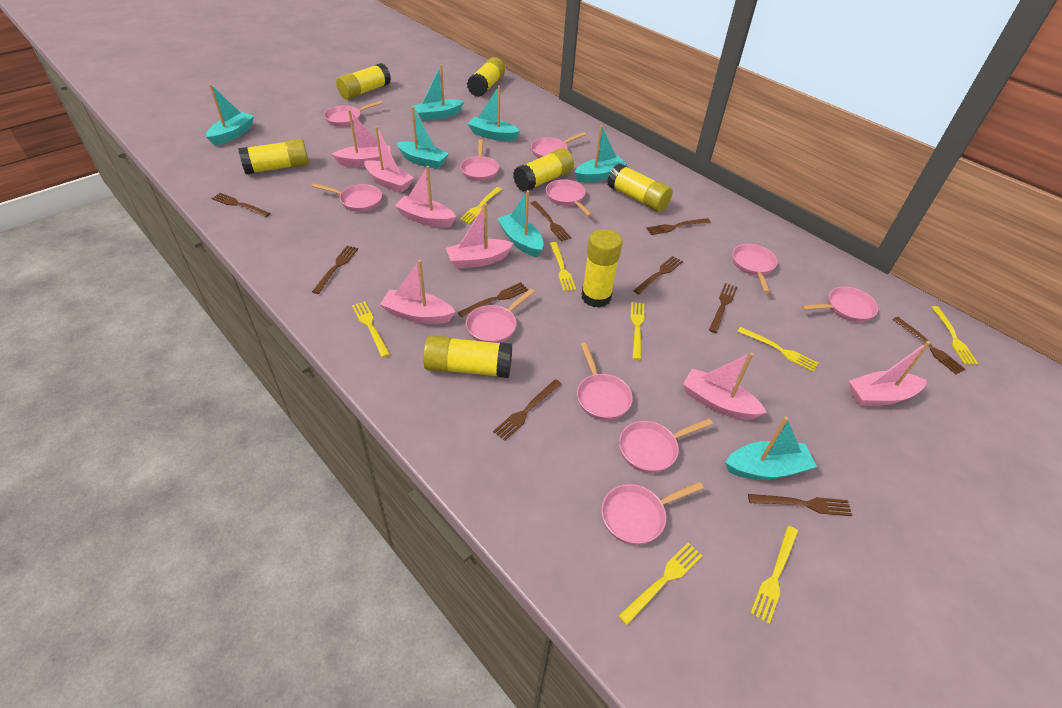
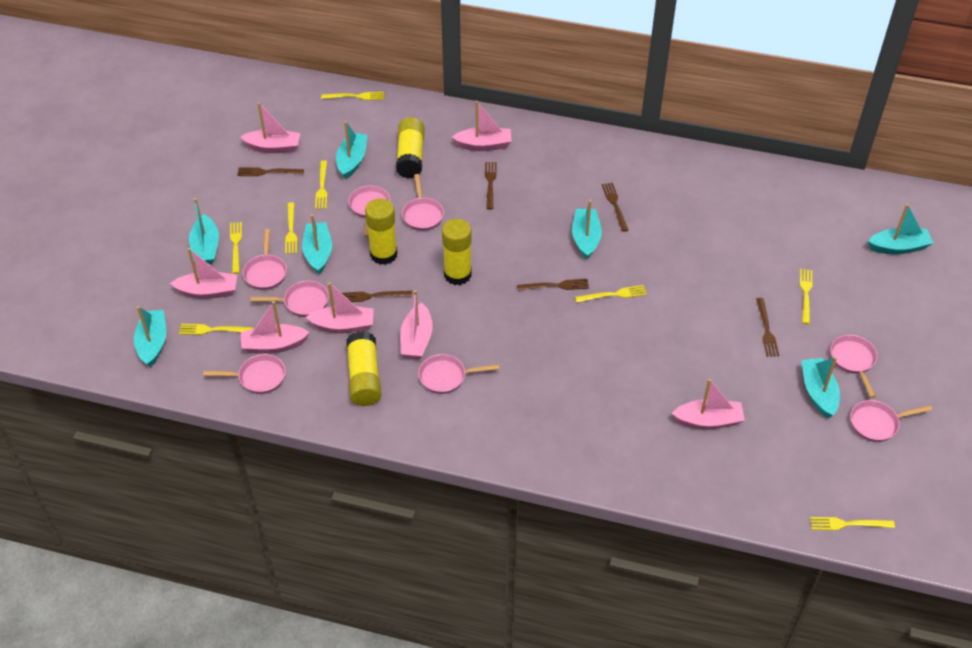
brown fork: [211,193,270,217] [312,246,358,294] [457,282,528,317] [493,379,562,441] [531,201,571,241] [633,256,683,294] [646,218,710,235] [709,283,737,333] [748,494,852,516] [893,317,966,374] = 10 -> [237,168,304,176] [342,291,412,302] [485,162,497,210] [517,279,589,290] [602,183,628,232] [756,298,779,357] = 6
pink pan: [312,183,382,212] [324,101,383,127] [460,139,499,181] [466,288,535,343] [531,132,586,158] [546,179,593,217] [577,343,633,420] [601,481,704,545] [619,418,713,473] [732,244,778,293] [801,287,878,322] = 11 -> [203,354,286,394] [243,229,287,290] [251,281,329,317] [348,185,390,237] [402,174,444,231] [418,354,499,394] [830,335,877,398] [850,400,932,442] = 8
yellow glue stick: [238,139,309,174] [336,63,391,100] [423,335,512,378] [467,57,505,97] [513,148,574,192] [581,229,622,308] [607,164,673,212] = 7 -> [346,331,381,406] [365,198,398,265] [396,117,425,179] [442,219,472,285] = 4

